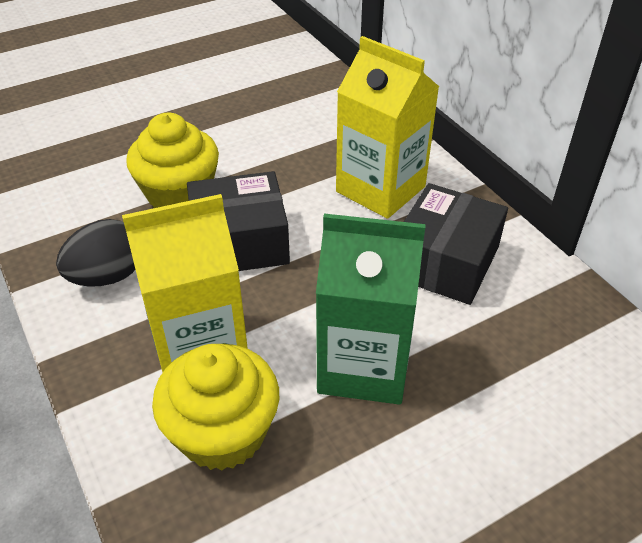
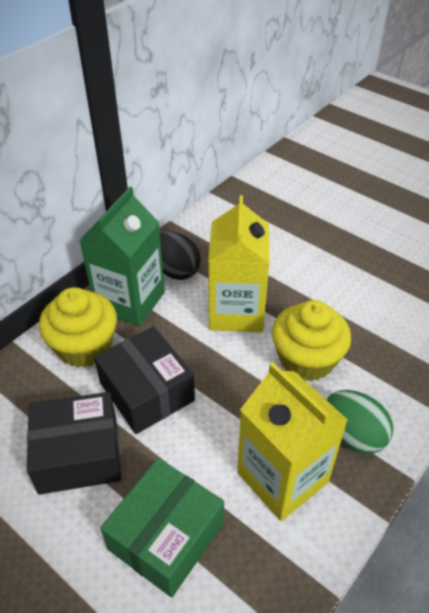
green box: none = 0 -> [100,458,224,598] = 1
green egg: none = 0 -> [327,390,393,454] = 1

